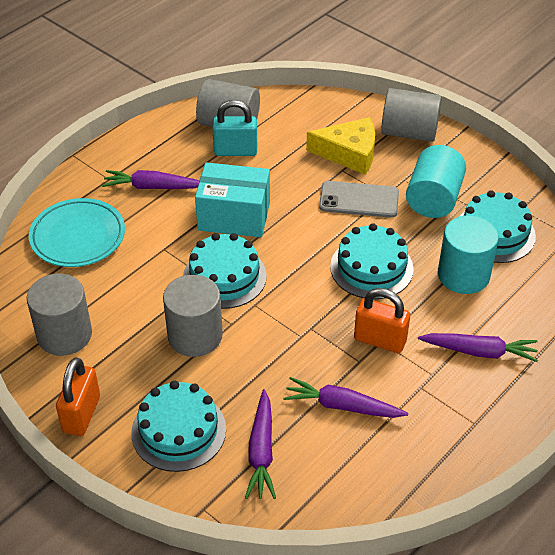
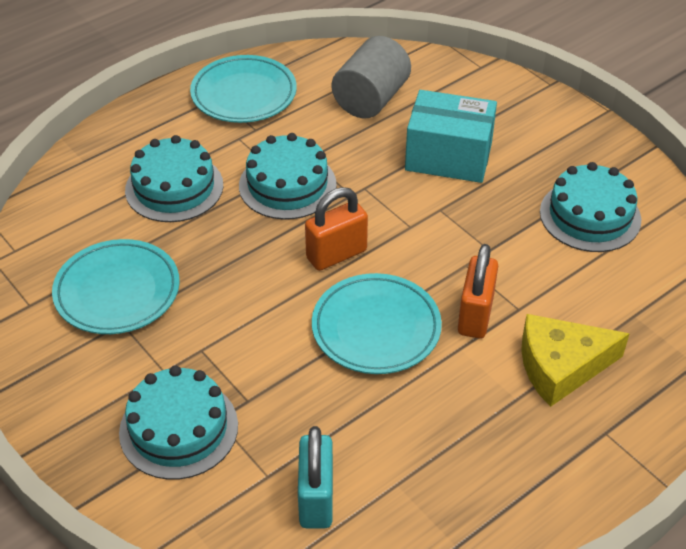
grey cylinder: [27,274,92,356] [163,275,223,357] [196,79,260,127] [381,88,442,142] = 4 -> [332,36,411,119] = 1
grey phone: [319,181,399,218] = 1 -> none = 0
purple carrot: [102,170,199,189] [245,389,276,499] [283,377,408,418] [418,333,538,362] = 4 -> none = 0
turquoise cylinder: [406,145,466,218] [438,215,499,294] = 2 -> none = 0
turquoise plate: [29,198,125,267] = 1 -> [52,239,180,334] [190,55,297,123] [312,273,442,374] = 3

